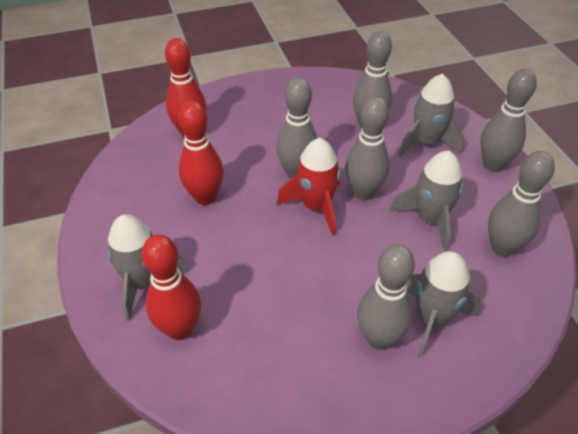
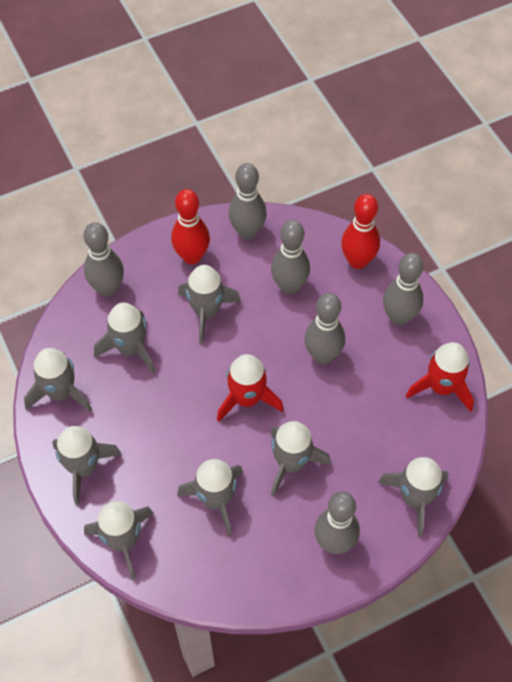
grey rocket: [107,214,188,321] [389,151,463,251] [398,74,464,157] [406,251,481,358] = 4 -> [24,348,92,412] [52,426,122,505] [84,501,154,580] [94,302,155,374] [177,459,243,536] [178,265,241,344] [270,421,331,496] [378,457,449,537] = 8
red bowling pin: [141,234,201,340] [165,38,206,138] [178,101,224,205] = 3 -> [171,189,210,264] [341,194,380,269] = 2
red rocket: [277,138,341,236] = 1 -> [217,354,284,422] [406,342,474,412] = 2

